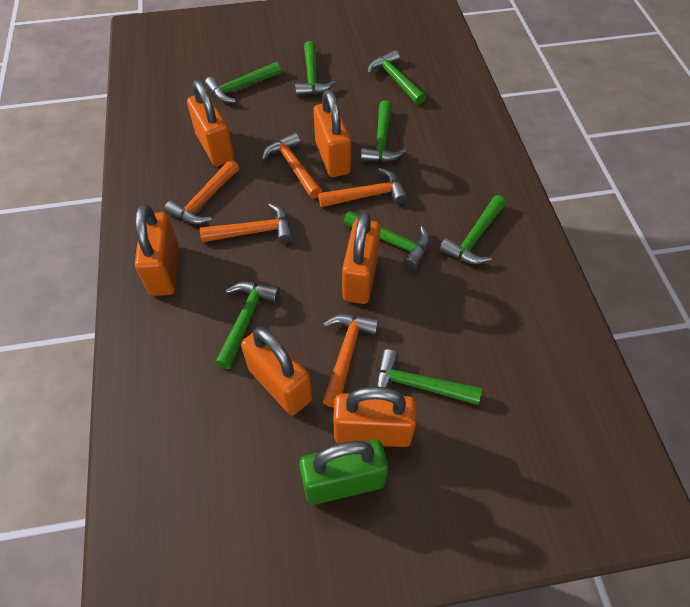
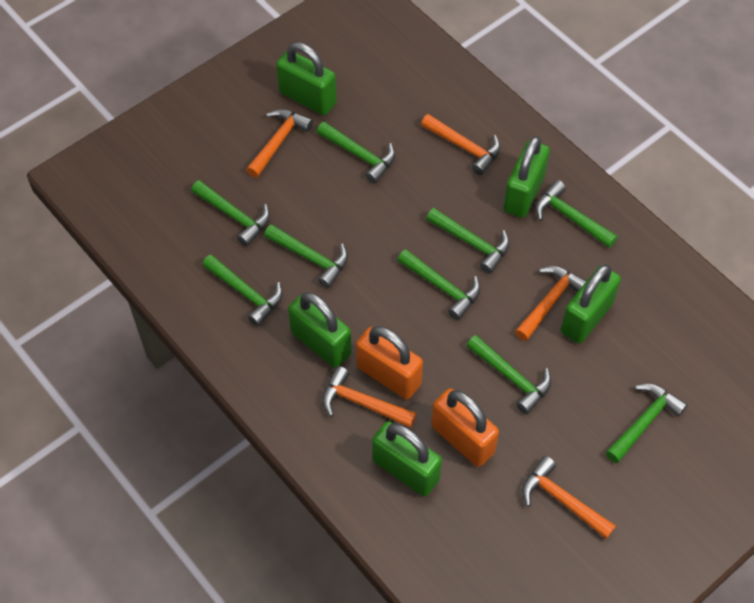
green hammer: [205,62,281,103] [215,282,280,369] [295,41,336,96] [343,211,430,270] [361,100,406,162] [367,50,426,105] [376,349,482,405] [439,195,506,265] = 8 -> [191,180,270,246] [202,255,283,326] [264,224,348,288] [317,122,395,184] [397,249,480,320] [426,208,510,274] [466,335,551,414] [535,180,618,248] [606,384,687,463] = 9
green padlock: [299,440,388,505] = 1 -> [276,42,337,115] [288,292,352,368] [372,421,442,496] [503,136,550,218] [561,264,621,344] = 5
orange padlock: [135,204,179,296] [187,80,234,166] [241,327,312,415] [313,90,351,177] [333,387,417,447] [342,212,381,304] = 6 -> [356,326,423,399] [431,388,499,467] = 2

